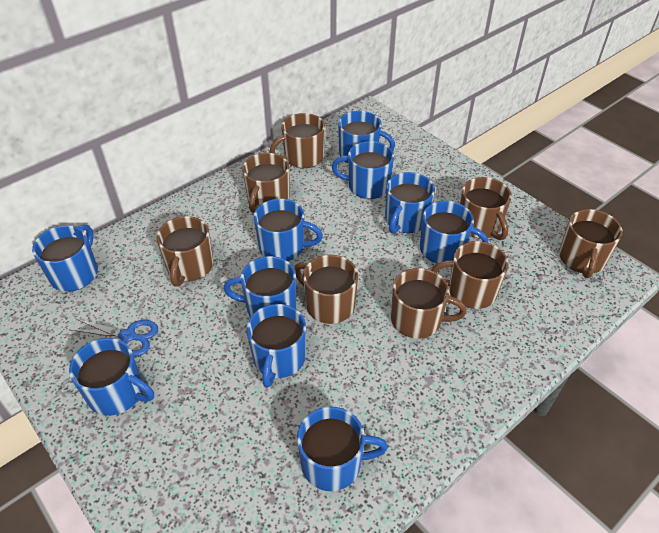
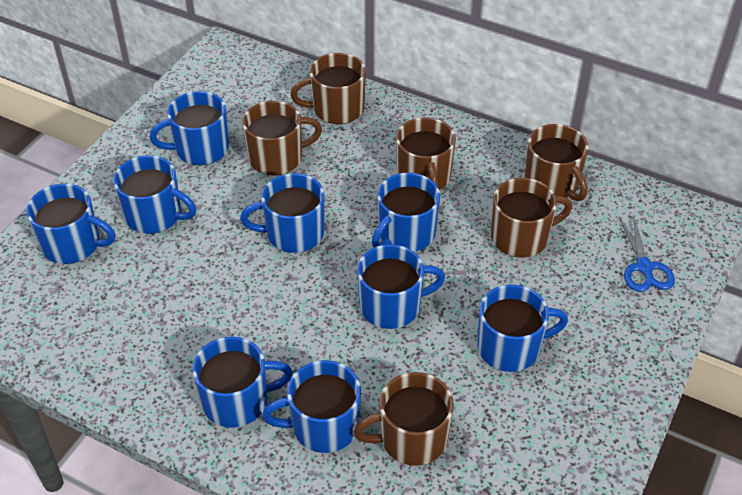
blue mug: [32,224,98,292] [69,338,154,416] [224,256,296,317] [247,304,306,388] [254,199,323,261] [297,407,388,491] [332,141,394,199] [338,111,395,163] [385,172,435,234] [420,201,488,264] = 10 -> [26,184,116,264] [113,155,196,234] [149,91,229,165] [193,337,293,428] [240,173,324,253] [262,360,361,453] [357,244,445,329] [372,173,440,252] [477,285,568,372] = 9
brown mug: [156,216,214,287] [242,153,290,213] [270,113,325,168] [294,255,358,324] [391,268,467,339] [432,241,509,309] [460,177,512,240] [559,209,623,278] = 8 -> [242,101,322,176] [290,53,366,124] [353,372,454,466] [396,117,456,190] [491,178,572,258] [524,124,589,201] = 6

